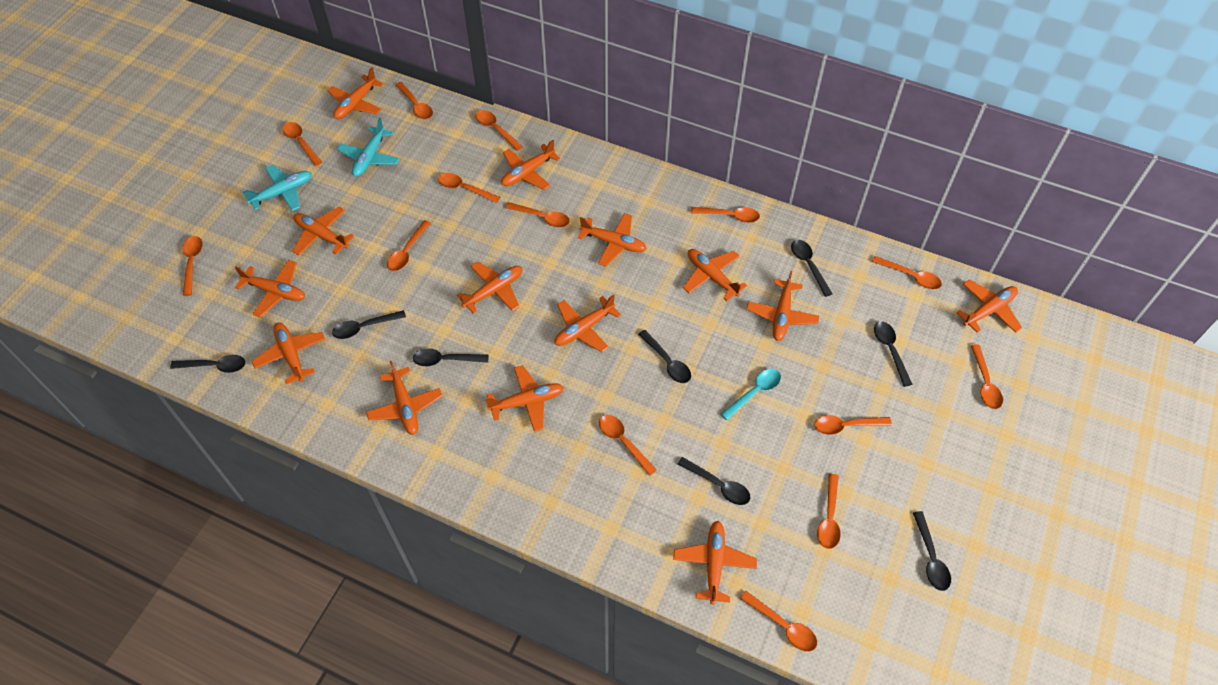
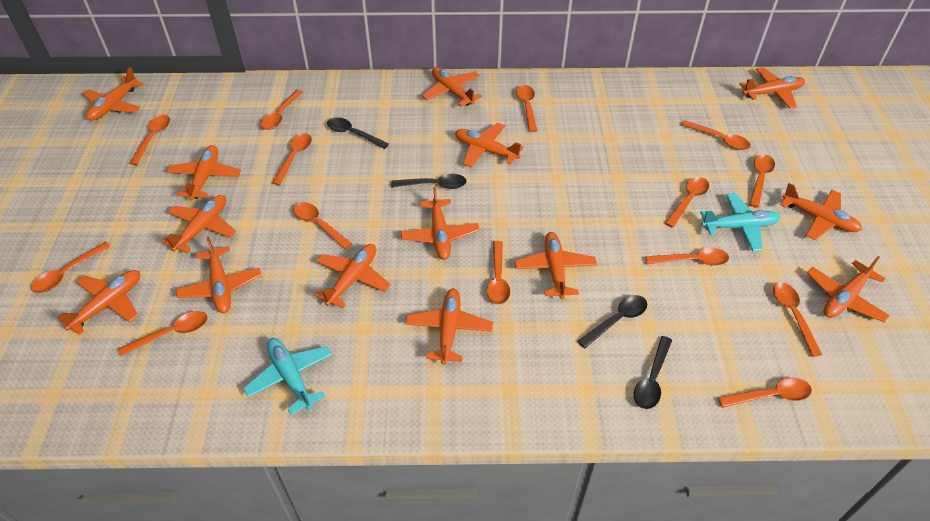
black spoon: [170,355,245,373] [332,310,406,339] [413,348,489,366] [638,330,691,383] [677,457,750,505] [791,240,833,297] [874,321,913,387] [913,511,951,591] = 8 -> [327,117,389,149] [391,174,466,189] [578,295,647,348] [634,336,672,409] = 4
turquoise spoon: [721,369,781,420] = 1 -> none = 0

